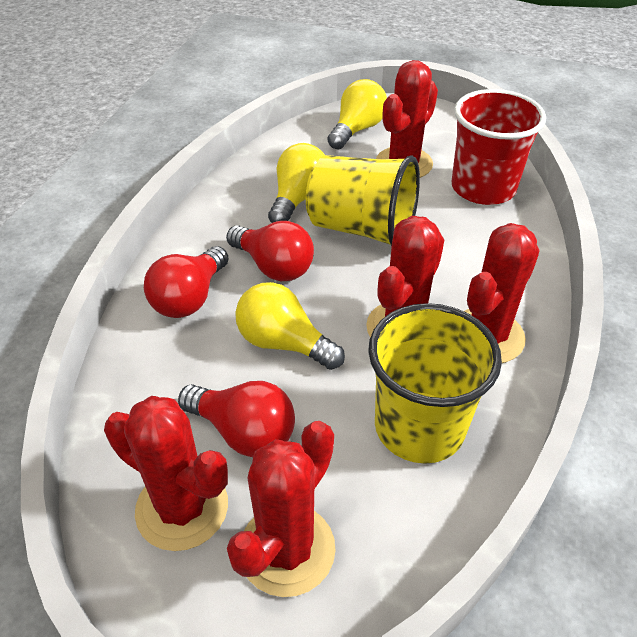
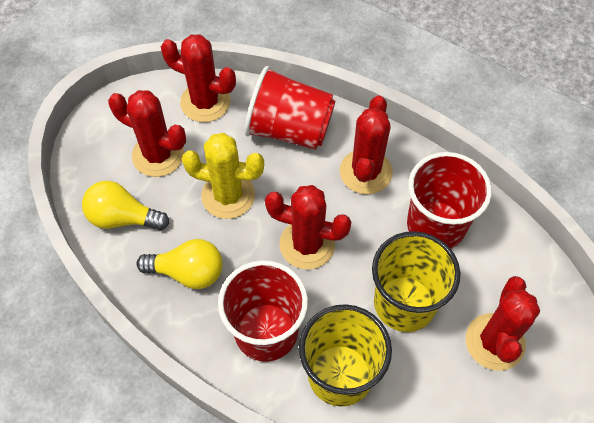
red cup: [451,89,546,205] = 1 -> [218,260,308,362] [245,66,335,150] [407,152,492,249] = 3
red light bulb: [144,246,229,318] [178,381,295,457] [226,221,314,281] = 3 -> none = 0
yellow cactus: none = 0 -> [182,133,264,219] = 1
yellow light bulb: [235,282,345,370] [268,143,325,223] [327,79,387,149] = 3 -> [82,181,169,230] [137,239,223,289] = 2

